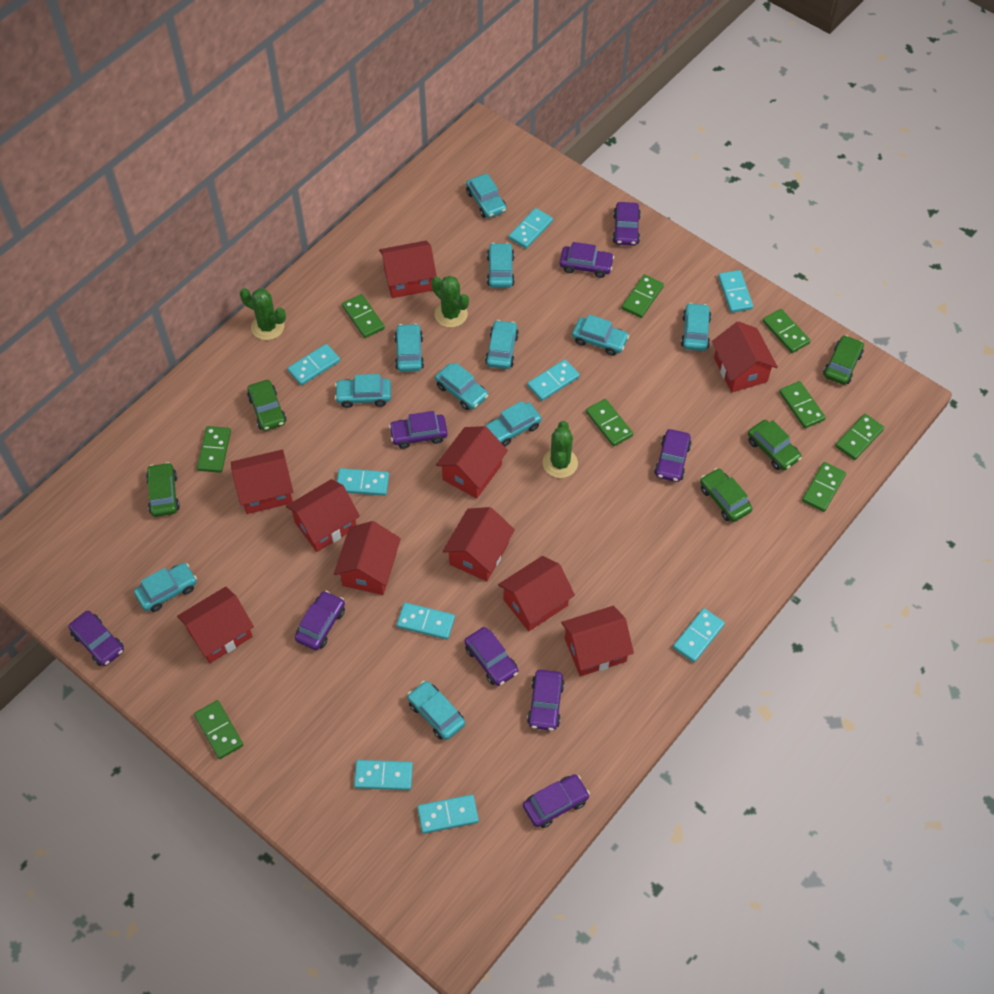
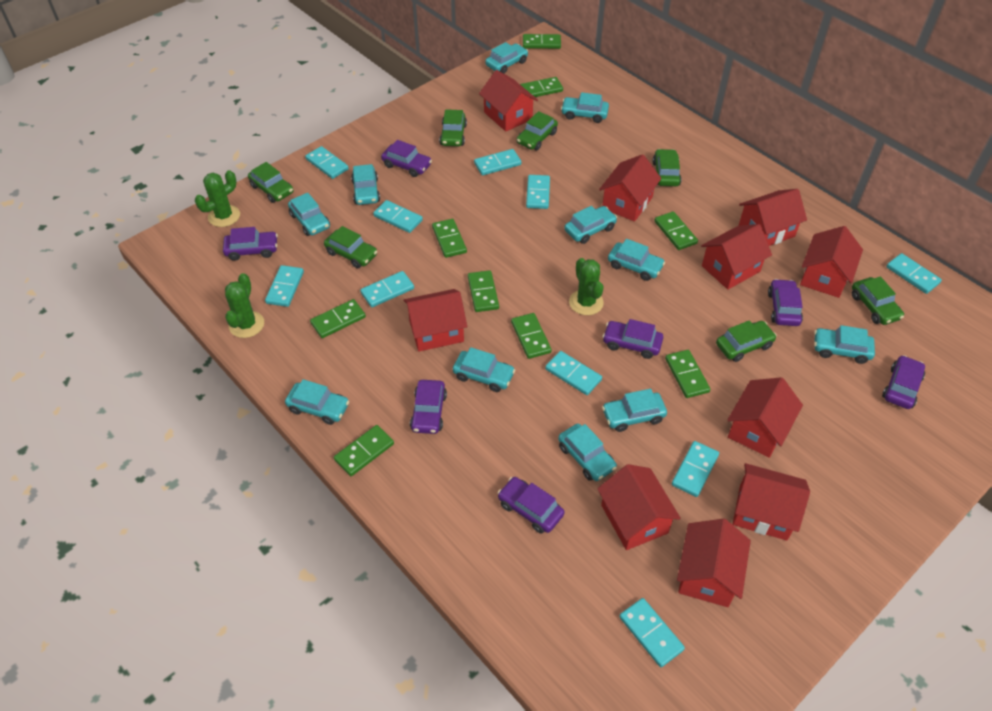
green car: [146,462,180,517] [247,380,286,431] [700,468,752,522] [748,420,802,470] [823,335,864,385] = 5 -> [248,162,294,203] [324,226,377,269] [439,109,467,146] [517,111,558,150] [653,149,682,186] [716,320,777,362] [852,276,904,325] = 7
purple car: [68,611,124,666] [295,591,345,650] [389,411,448,449] [465,627,518,686] [523,774,590,828] [527,670,565,731] [560,242,614,278] [612,202,641,246] [654,429,691,482] = 9 -> [223,227,278,261] [381,140,432,177] [410,380,447,434] [498,477,565,533] [603,319,663,359] [768,279,803,326] [882,355,925,409] = 7
turquoise domino: [287,344,340,386] [337,468,389,496] [354,760,413,790] [397,602,455,640] [417,794,479,834] [509,208,553,249] [527,359,580,401] [673,608,725,662] [718,270,753,313] = 9 -> [265,265,304,307] [305,146,349,179] [360,271,414,307] [373,200,423,233] [474,149,521,176] [526,175,550,209] [545,351,602,395] [619,598,685,667] [672,441,719,497] [886,253,942,294] = 10

